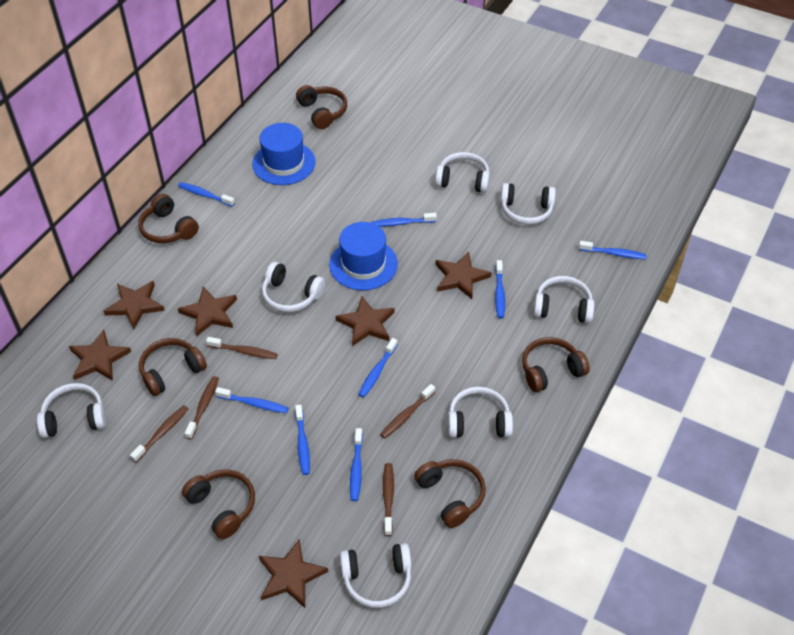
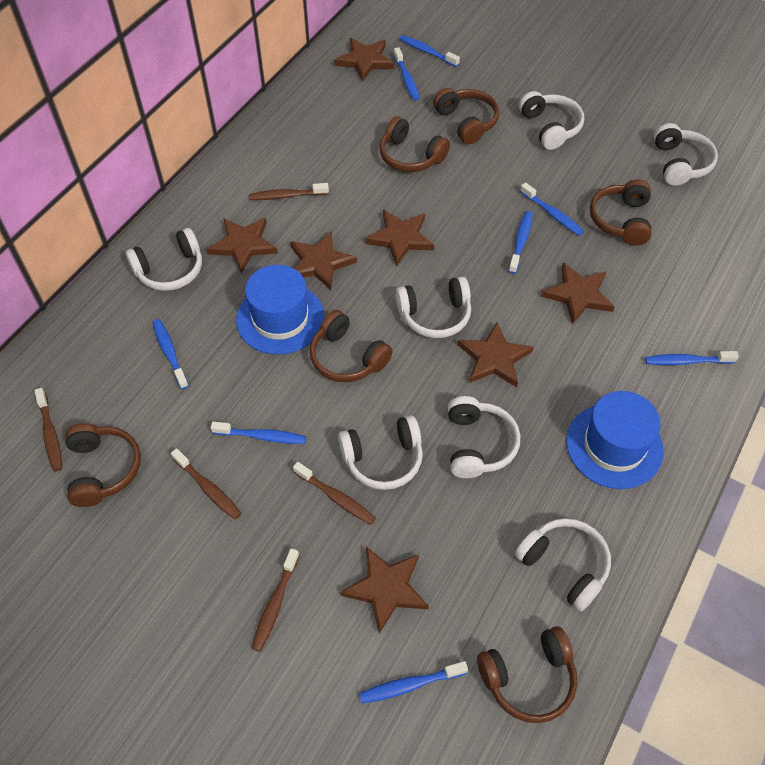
brown star: [69,330,131,381] [103,281,165,329] [178,287,237,337] [259,539,328,608] [335,296,395,346] [436,252,492,299] = 6 -> [207,218,278,273] [290,231,357,290] [335,38,394,81] [340,547,429,634] [365,210,434,266] [458,322,534,387] [541,263,615,324] = 7

